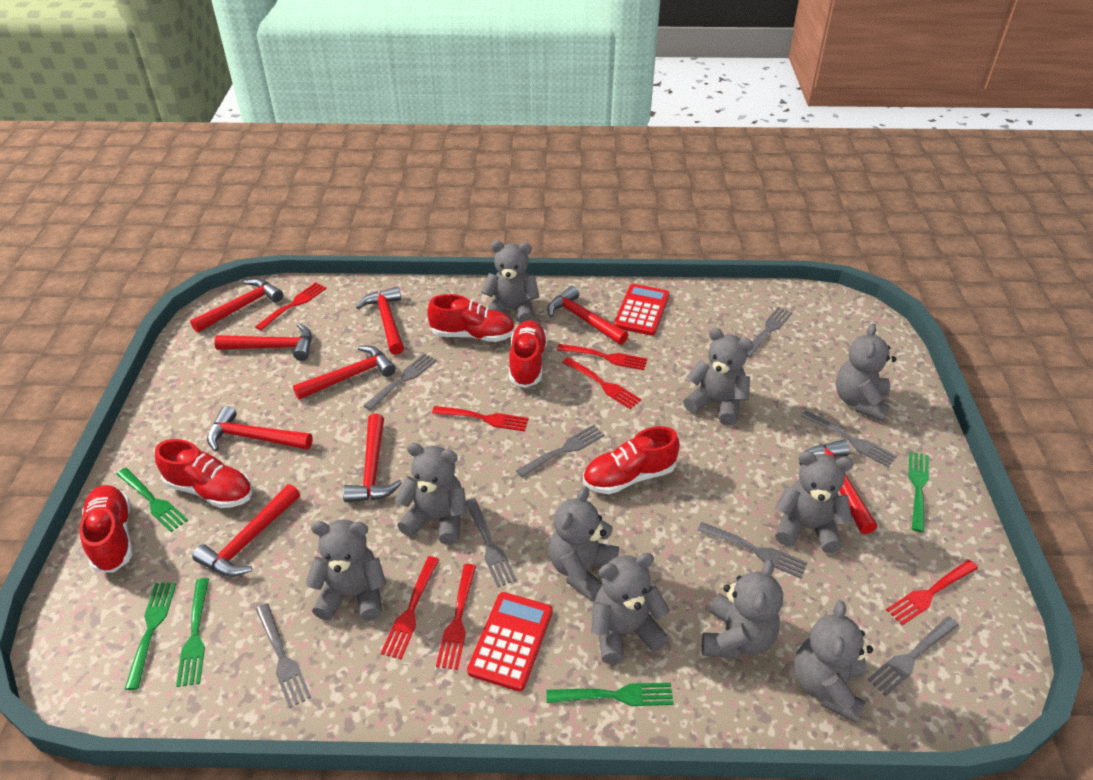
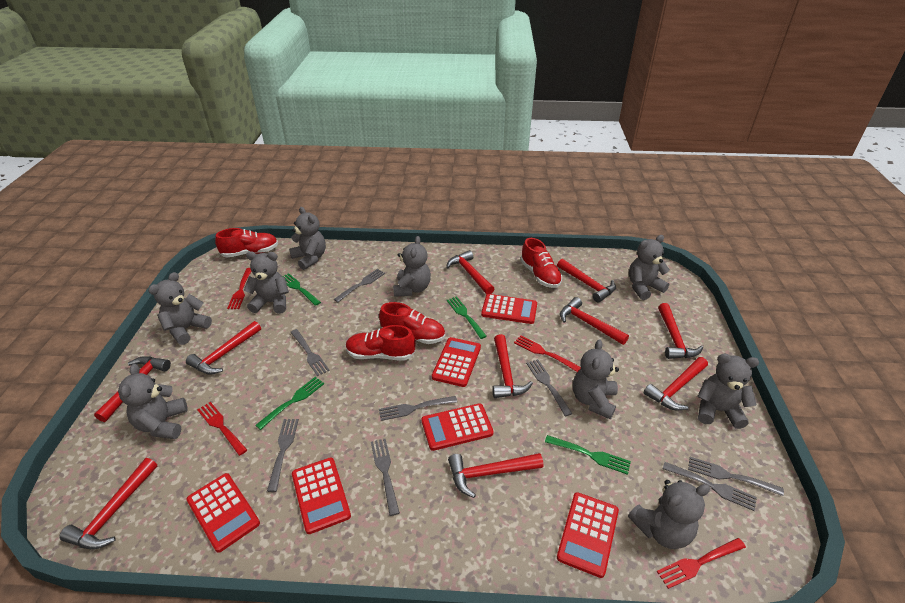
green fork: [116,468,188,532] [125,582,177,690] [176,578,209,687] [546,683,674,706] [908,451,929,533] = 5 -> [255,377,324,430] [282,273,321,306] [447,296,487,339] [545,435,631,475] = 4
grey teddy bear: [305,519,386,621] [395,443,467,545] [481,241,539,323] [549,486,619,602] [591,553,670,664] [683,328,753,426] [702,560,783,659] [775,451,853,553] [794,600,873,723] [836,323,896,421] = 10 -> [118,364,188,439] [148,272,212,345] [243,251,289,314] [289,207,326,270] [393,236,431,297] [573,339,619,419] [628,480,710,549] [629,235,670,300] [697,354,759,429] = 9
red calculator: [467,592,553,692] [614,284,670,336] = 2 -> [186,473,260,553] [292,457,351,534] [421,403,494,451] [432,337,481,387] [481,294,537,324] [557,492,619,578] = 6
red fork: [255,282,327,331] [381,556,439,659] [432,406,529,431] [436,564,476,670] [557,344,648,370] [562,357,641,409] [886,560,978,625] = 7 -> [197,402,247,456] [227,268,251,309] [514,335,581,372] [657,538,746,589] = 4
red hammer: [190,278,283,333] [192,484,300,577] [207,406,313,452] [215,323,312,361] [293,346,396,400] [343,413,402,503] [356,287,404,355] [547,286,628,345] [799,439,877,534] = 9 -> [59,458,157,549] [94,356,171,422] [186,321,261,375] [446,250,494,294] [448,453,543,498] [492,334,533,398] [557,259,616,302] [560,297,629,345] [644,357,708,411] [658,303,703,359] = 10
red shoe: [79,485,133,573] [155,439,252,508] [427,294,515,342] [509,320,547,388] [583,426,680,494] = 5 -> [215,228,278,258] [346,325,415,360] [379,302,445,344] [521,238,562,288] = 4

